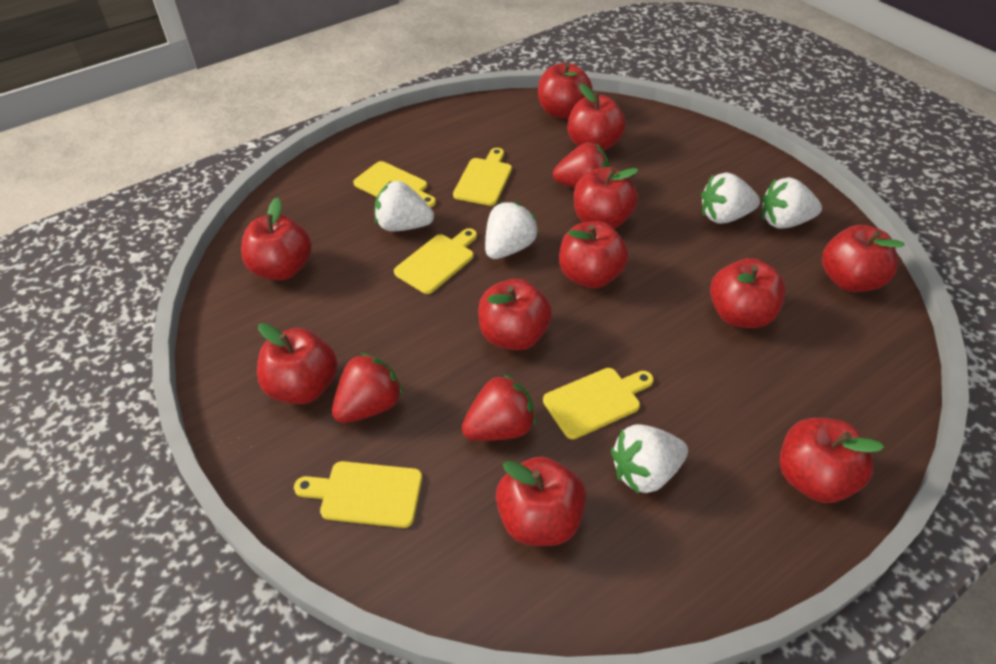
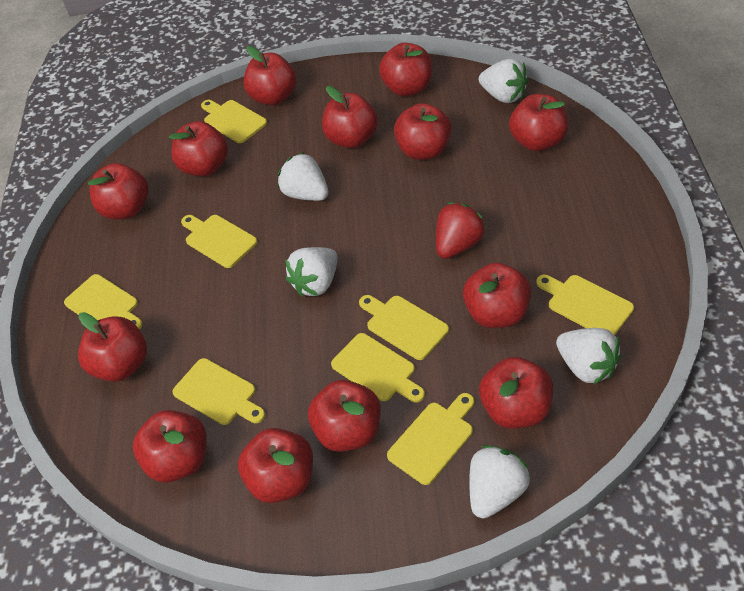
red apple: [241,197,312,280] [257,323,338,404] [478,279,552,351] [496,456,586,546] [538,63,593,119] [559,221,628,289] [567,83,626,151] [574,167,638,229] [710,258,786,328] [779,418,884,503] [822,225,905,292] = 11 -> [78,312,147,382] [88,163,149,219] [133,410,207,483] [169,121,228,176] [238,428,313,503] [244,46,296,105] [308,380,381,452] [322,86,378,148] [379,43,432,96] [394,103,452,160] [463,263,531,328] [479,357,553,429] [509,94,568,151] = 13
red strawberry: [332,352,403,423] [462,373,537,441] [553,142,610,188] = 3 -> [436,202,486,259] = 1
yellow cutting board: [294,461,422,528] [353,161,436,208] [394,228,477,294] [453,148,512,206] [543,368,654,439] = 5 -> [64,274,143,330] [172,358,265,425] [181,215,257,268] [201,100,267,143] [331,333,425,403] [359,295,449,360] [387,393,474,485] [536,275,634,335] = 8

